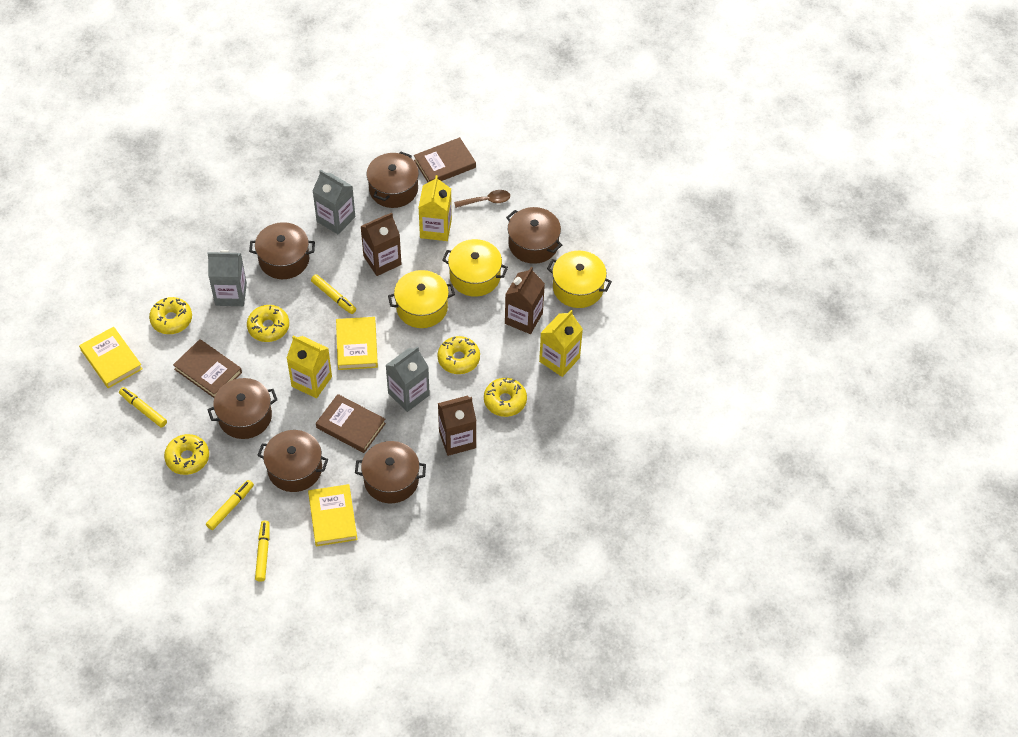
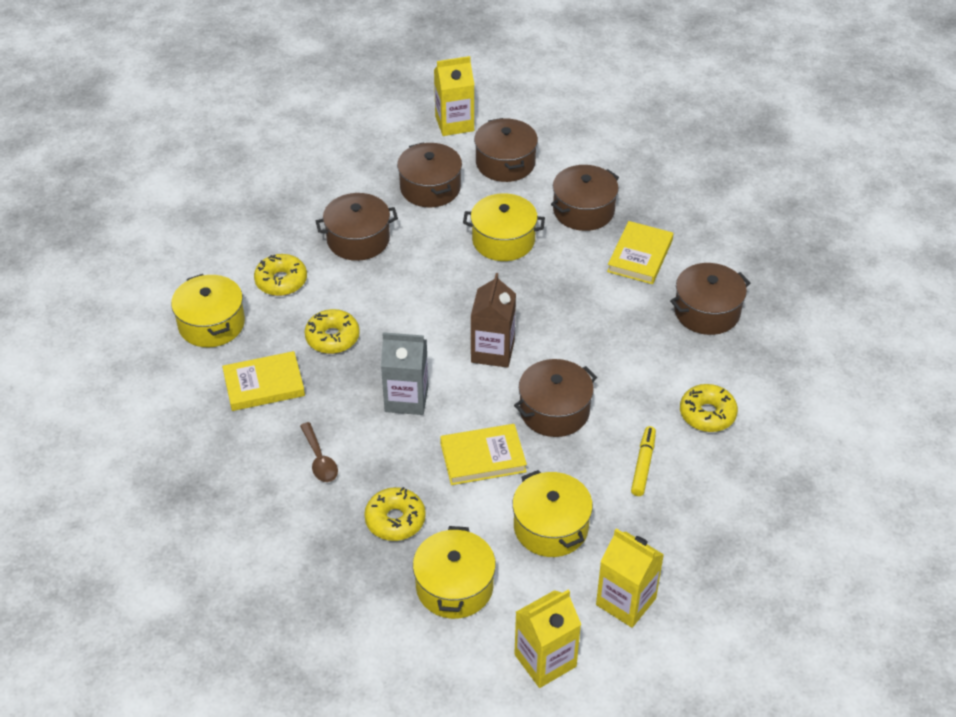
brown book: [173,339,242,398] [316,394,386,453] [414,137,476,182] = 3 -> none = 0
brown carton: [360,213,402,276] [438,396,477,456] [505,267,545,334] = 3 -> [470,273,516,368] = 1
grey carton: [207,250,247,306] [313,170,355,234] [386,346,430,412] = 3 -> [381,332,428,415] = 1
yellow donut: [149,297,192,334] [164,434,209,475] [247,305,289,342] [437,336,480,374] [484,378,527,417] = 5 -> [254,254,307,296] [304,309,360,354] [364,487,426,541] [680,384,738,432] = 4
yellow marker: [119,387,167,428] [206,480,254,530] [255,521,270,582] [311,274,356,314] = 4 -> [631,426,656,496] = 1
yellow pot: [388,270,455,328] [442,239,508,297] [547,251,612,308] = 3 -> [171,274,245,347] [413,526,496,619] [463,193,545,261] [512,470,593,557] = 4

